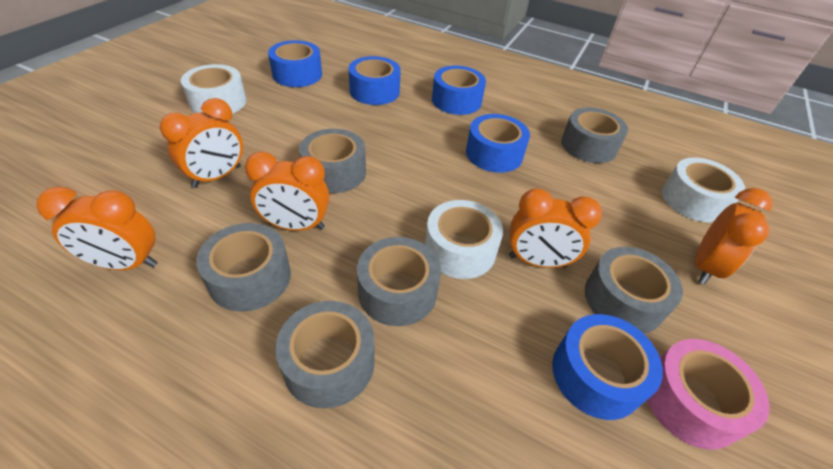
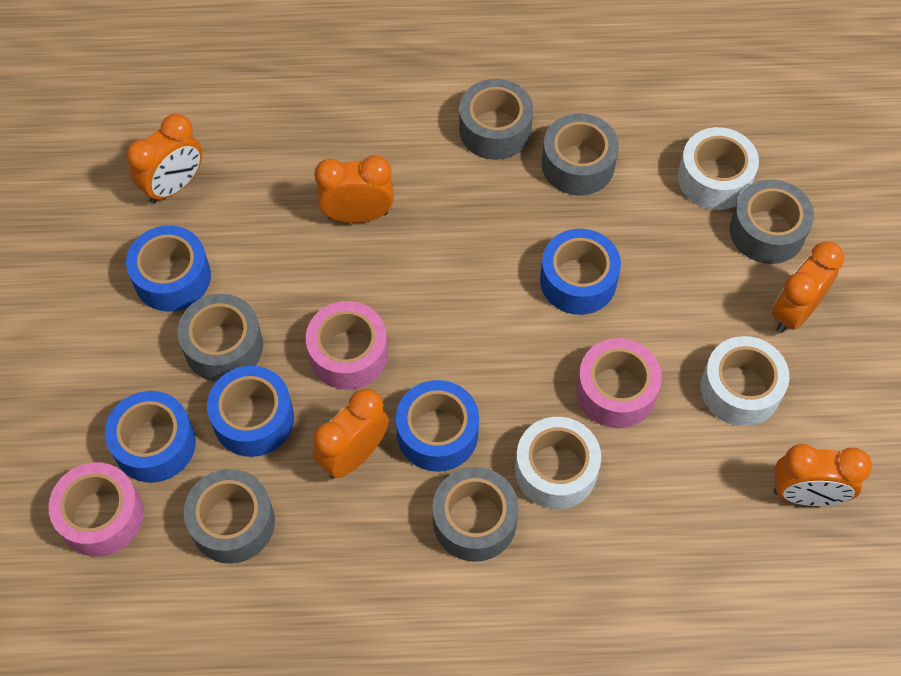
pink tape: [647,339,769,450] = 1 -> [48,462,144,557] [306,301,388,390] [576,338,662,428] = 3

